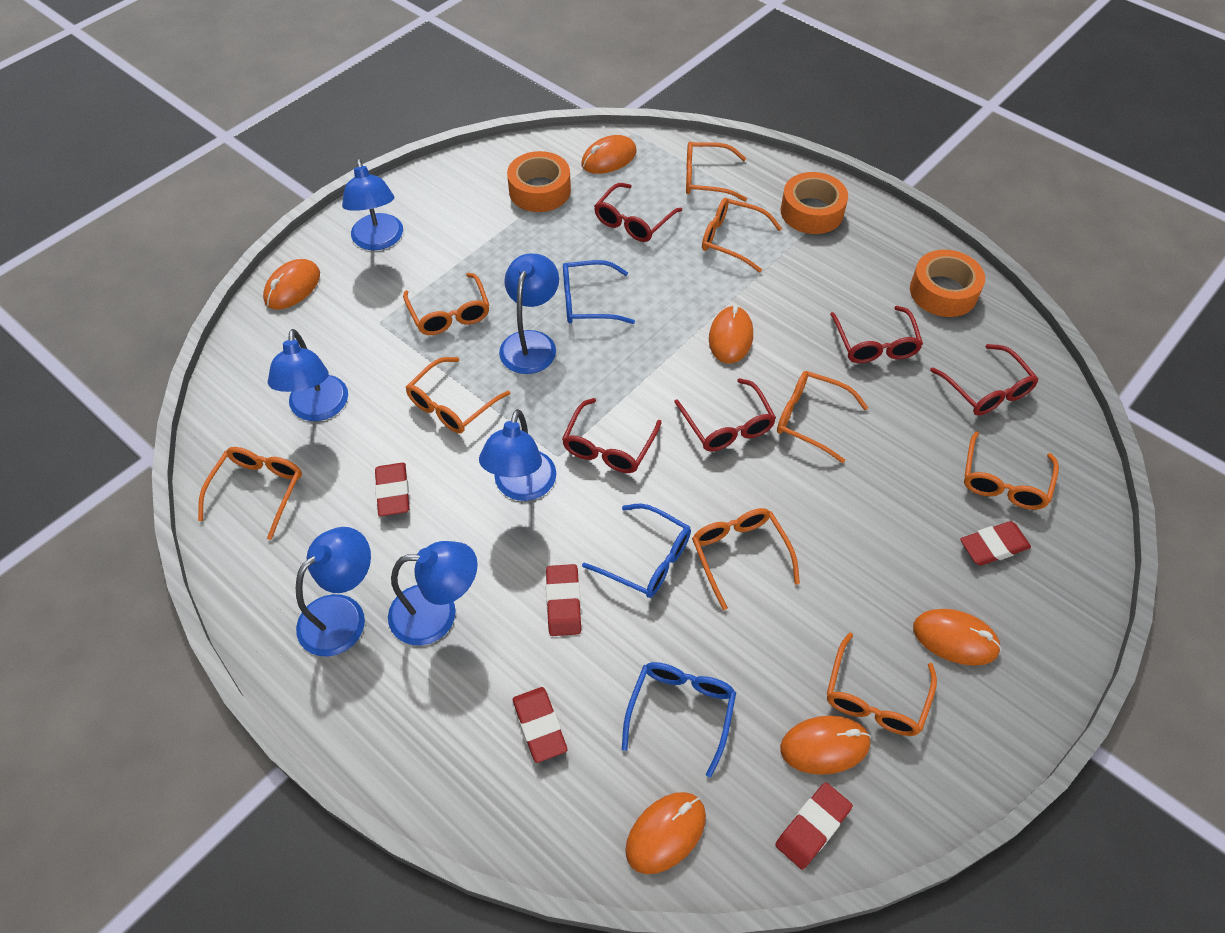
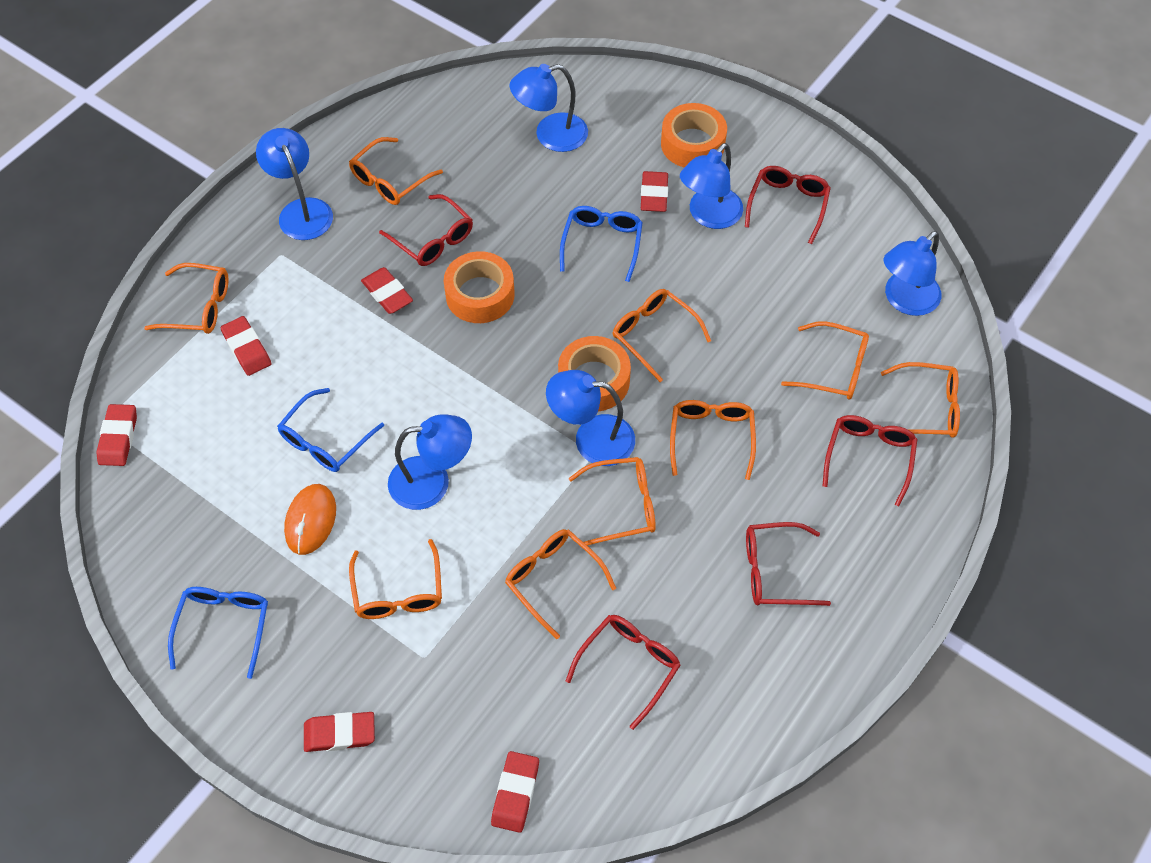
orange mouse: [263,259,320,310] [581,135,637,174] [625,792,706,874] [709,305,753,363] [780,716,871,775] [913,609,1001,666] = 6 -> [284,484,336,555] = 1
red eraser: [375,462,410,516] [513,687,567,763] [546,564,581,636] [775,782,853,869] [960,521,1031,566] = 5 -> [96,404,137,466] [220,316,271,376] [304,712,375,752] [361,267,413,314] [491,751,539,833] [641,171,668,212] = 6

